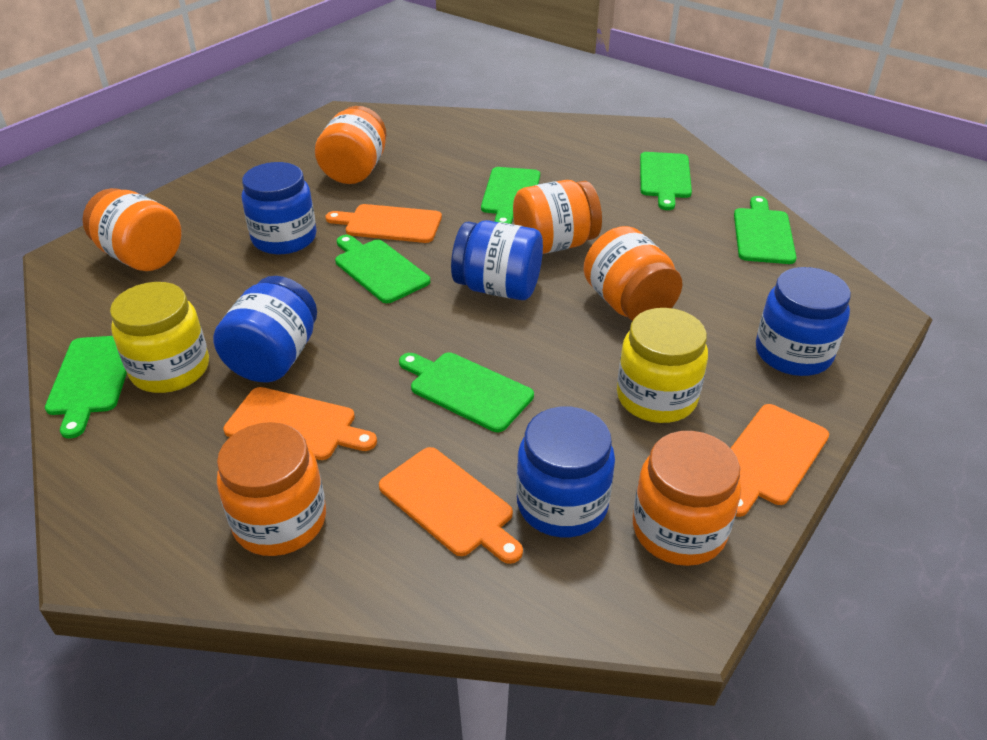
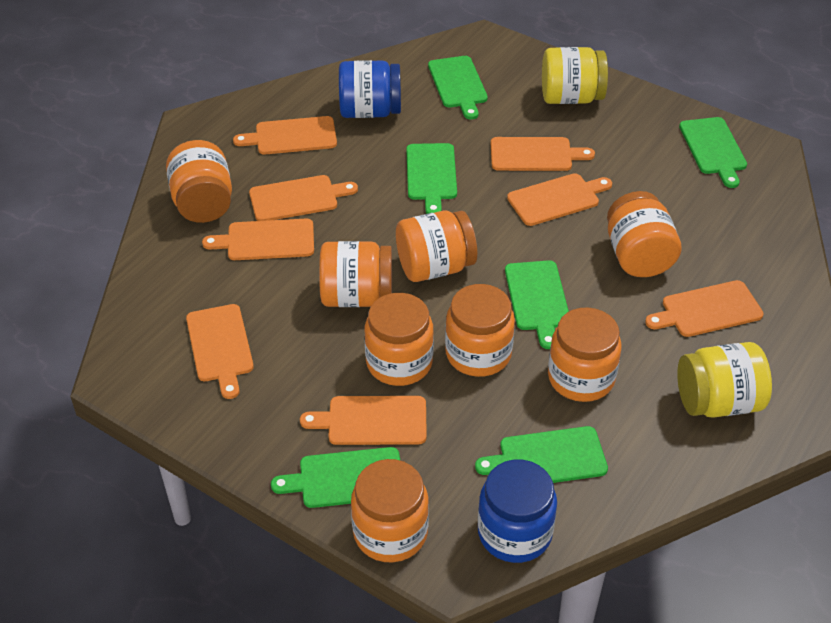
blue jar: [213,276,317,382] [242,162,317,254] [451,220,543,300] [516,407,615,537] [756,267,851,376] = 5 -> [339,60,401,118] [478,460,557,563] = 2
orange cutting board: [223,387,377,460] [325,204,442,243] [379,447,523,564] [731,404,829,517] = 4 -> [186,304,254,399] [202,219,314,260] [233,116,337,155] [249,175,358,221] [300,396,427,445] [491,137,595,171] [507,173,612,226] [645,280,764,337] = 8
orange jar: [82,188,182,271] [217,422,326,556] [315,106,386,184] [513,180,602,254] [584,226,682,321] [633,431,741,566] = 6 -> [166,140,232,223] [319,241,392,307] [351,459,429,562] [365,293,434,386] [396,211,477,282] [445,284,515,377] [548,308,622,402] [607,191,682,277] = 8

